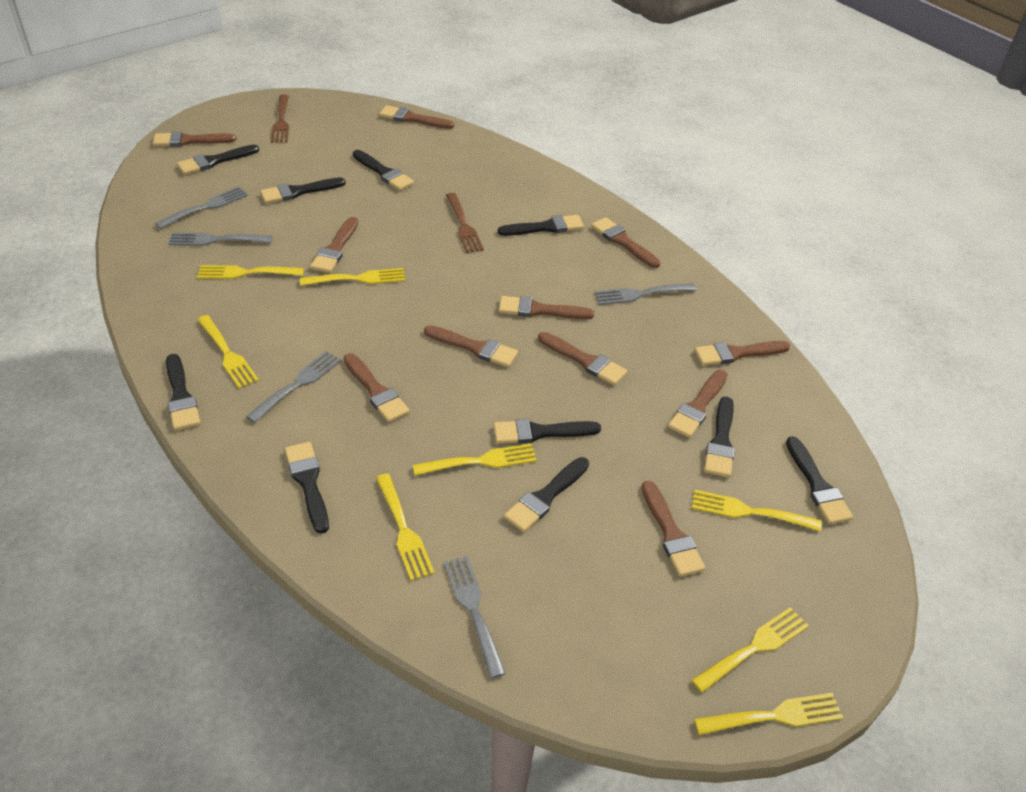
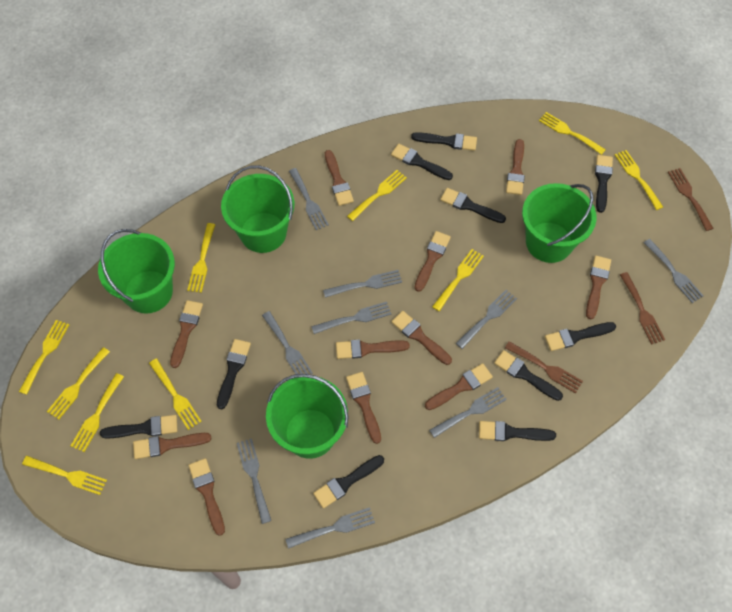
brown fork: [271,94,289,142] [446,193,484,253] = 2 -> [505,341,583,393] [620,272,665,345] [668,168,714,231] = 3
green bucket: none = 0 -> [98,229,175,314] [221,165,294,253] [266,374,348,459] [522,183,596,263] = 4
grey fork: [155,186,248,229] [168,233,272,246] [246,351,342,423] [444,556,506,679] [594,283,697,305] = 5 -> [237,438,271,524] [262,311,313,374] [286,507,375,549] [289,168,329,230] [311,302,392,334] [323,270,402,298] [429,387,507,438] [456,290,517,349] [644,239,704,303] = 9
yellow fork: [197,265,304,279] [197,315,259,389] [300,268,405,286] [376,473,435,581] [413,444,537,476] [691,607,809,693] [692,490,822,531] [694,693,843,735] = 8 -> [19,320,69,395] [22,456,107,495] [47,347,110,420] [71,373,124,452] [149,359,202,430] [187,223,216,293] [347,170,407,221] [432,249,484,312] [539,112,606,155] [615,150,663,210] = 10

